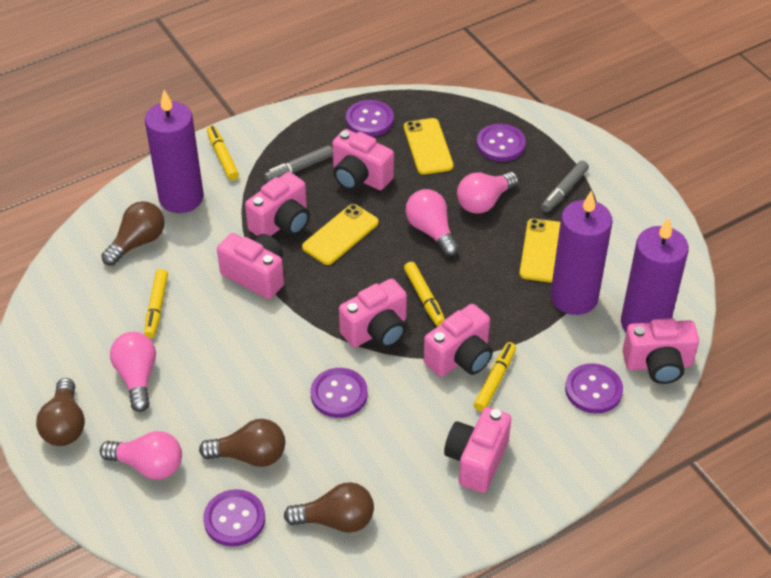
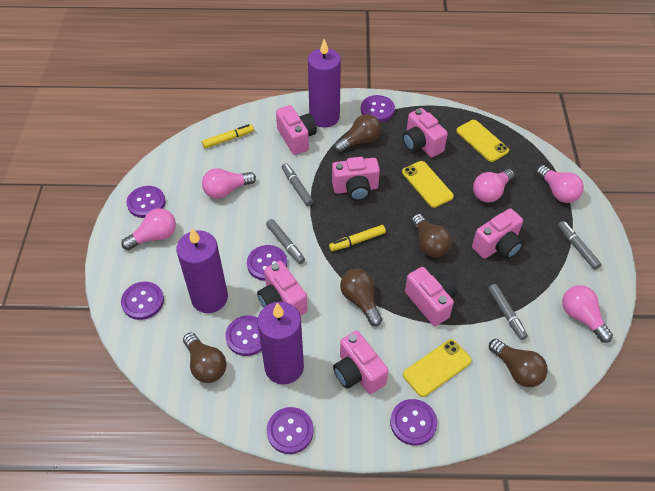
brown light bulb: [36,378,85,446] [101,201,165,266] [199,419,285,467] [284,482,374,533] = 4 -> [183,332,227,383] [334,114,381,153] [340,269,382,326] [411,214,452,257] [489,339,548,387] = 5
grey marker: [264,145,333,182] [541,161,589,212] = 2 -> [266,219,305,264] [282,163,313,206] [488,284,528,340] [558,221,602,270] = 4
pink light bulb: [100,431,182,480] [110,332,156,412] [406,189,459,256] [457,172,519,214] = 4 -> [121,208,176,250] [202,168,256,199] [473,169,515,202] [536,165,584,203] [562,285,613,343] = 5
purple button: [203,489,265,547] [311,368,368,418] [346,100,394,136] [477,124,526,162] [565,363,623,413] = 5 -> [121,282,164,320] [126,186,166,218] [225,316,262,356] [247,245,287,281] [266,407,314,454] [361,95,395,122] [390,399,437,445] = 7
yellow marker: [144,269,168,338] [207,125,239,181] [404,262,445,326] [474,342,516,412] = 4 -> [202,124,254,148] [329,225,386,251] = 2

